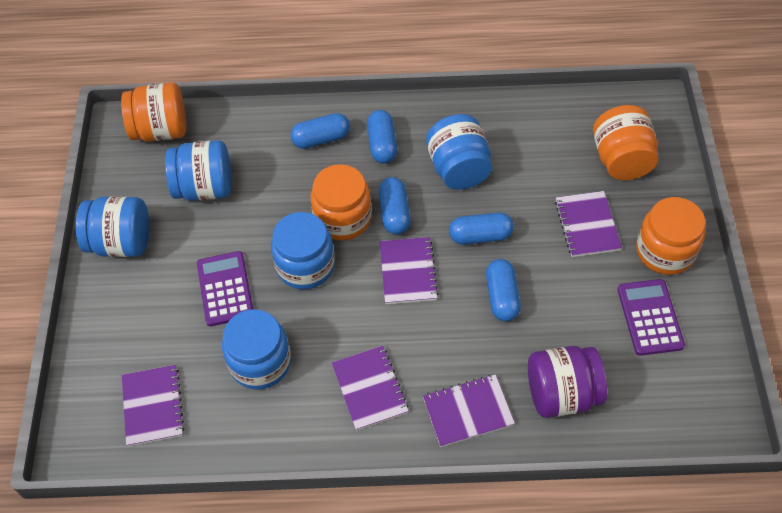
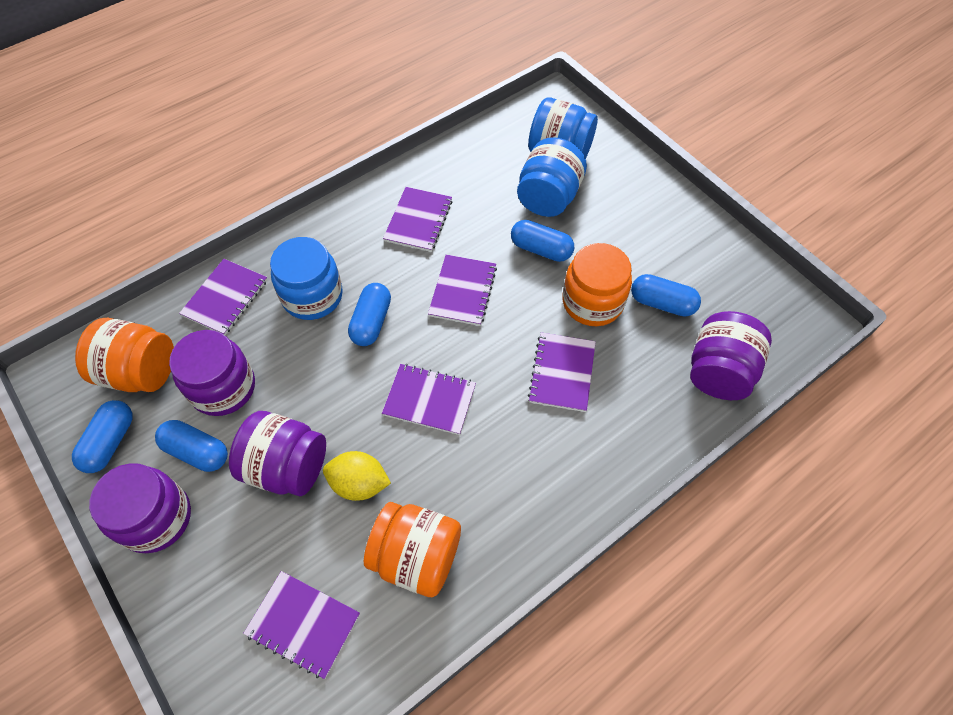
blue jar: [76,196,149,257] [165,140,231,201] [222,309,291,390] [271,212,335,289] [426,114,492,190] = 5 -> [270,237,343,320] [517,137,587,217] [528,98,598,159] = 3
orange jar: [121,82,186,142] [311,164,372,241] [593,105,659,180] [636,197,706,275] = 4 -> [75,318,174,392] [364,502,461,597] [562,243,632,326] = 3
purple calculator: [197,251,253,327] [618,279,685,356] = 2 -> none = 0
purple jar: [528,346,607,418] = 1 -> [89,463,191,553] [169,330,255,416] [229,411,326,496] [690,311,772,400] = 4
purple notebook: [122,365,185,447] [332,346,408,431] [380,237,439,304] [423,374,515,447] [555,191,622,257] = 5 -> [179,259,267,335] [243,571,360,679] [382,364,476,435] [383,187,453,252] [428,255,497,326] [528,332,596,412] = 6
yellow lemon: none = 0 -> [323,451,391,501] = 1

